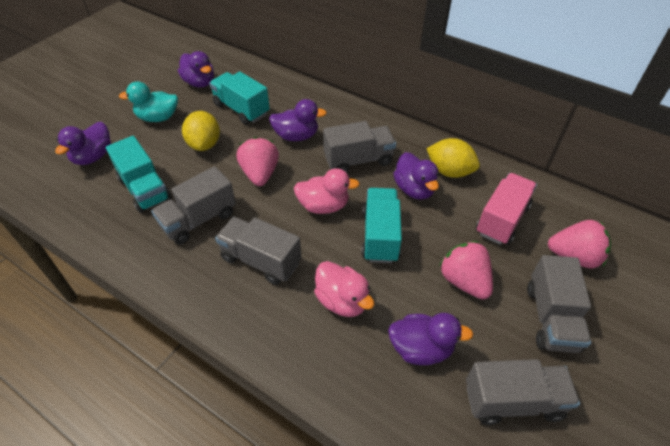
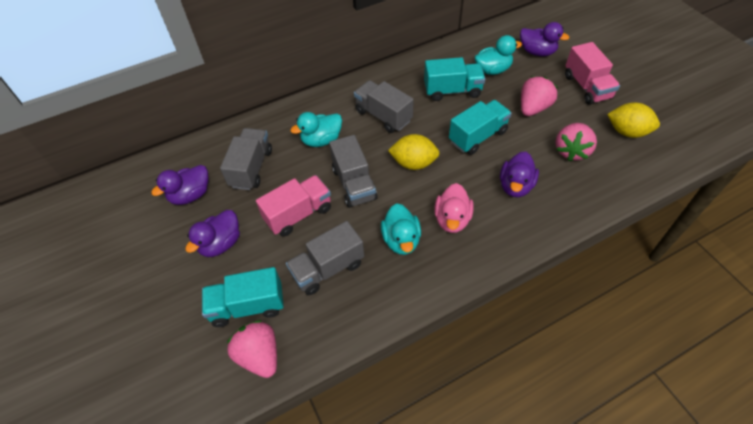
grey truck: [151,166,236,244] [215,217,301,285] [323,121,396,172] [466,359,580,425] [527,255,591,353] = 5 -> [220,128,272,190] [286,221,364,295] [329,135,377,208] [354,80,414,133] = 4
pink duck: [294,168,360,214] [314,261,375,317] = 2 -> [434,183,474,233] = 1
pink truck: [476,173,537,245] = 1 -> [256,175,331,237] [565,42,620,105] = 2
purple duck: [55,122,111,165] [178,51,214,87] [269,99,327,141] [388,313,473,365] [393,152,439,200] = 5 -> [151,165,208,205] [185,210,240,257] [500,151,539,197] [520,22,569,56] = 4
turquoise duck: [119,81,178,122] = 1 -> [290,112,342,147] [381,203,421,255] [474,35,522,75] = 3

